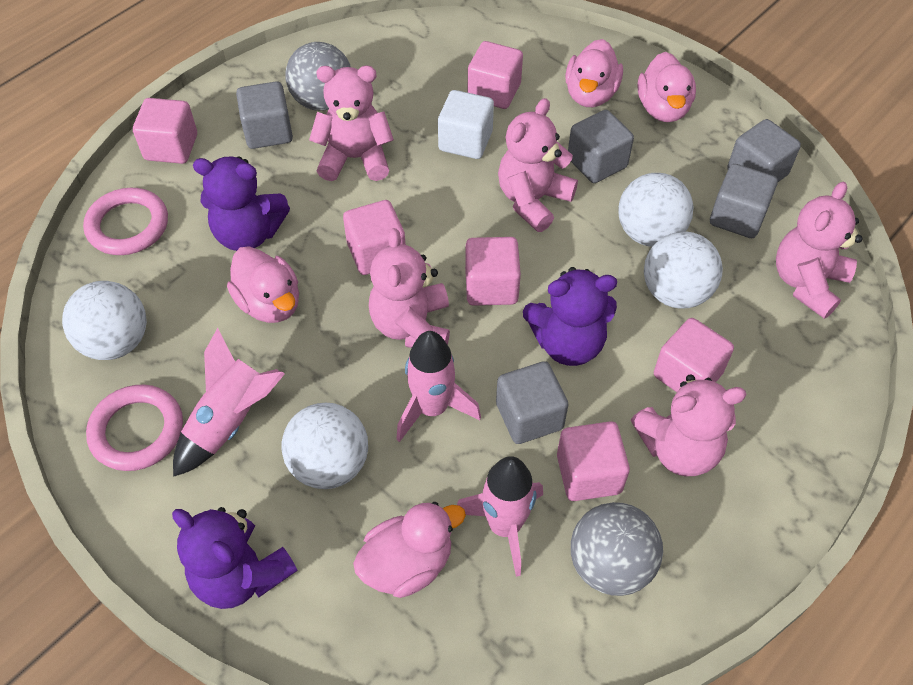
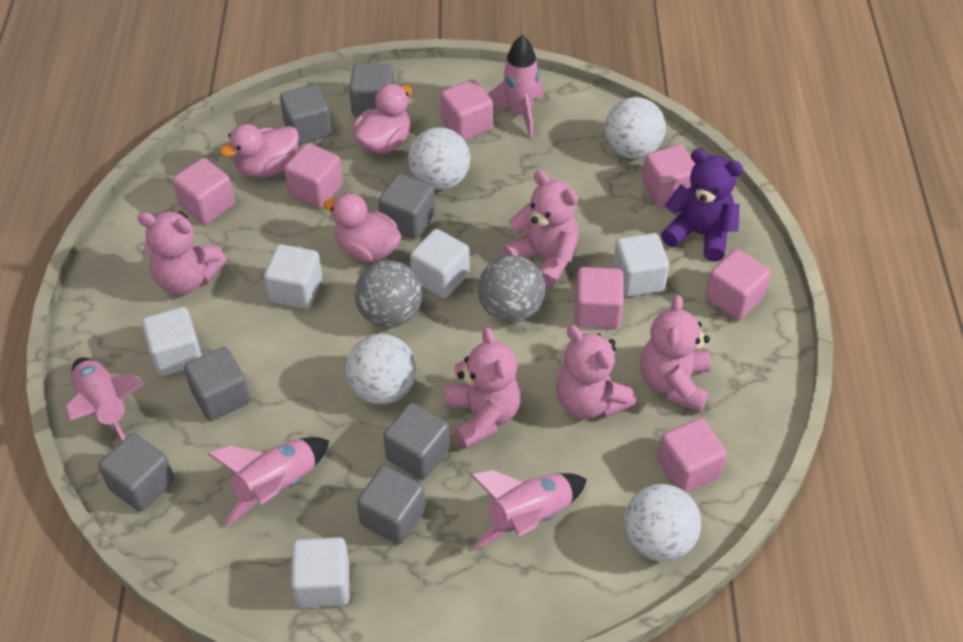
grey cube: [236,81,293,149] [496,361,569,444] [568,110,634,183] [710,164,778,238] [727,119,801,182] = 5 -> [99,433,174,512] [184,347,250,421] [280,84,332,145] [349,63,394,117] [357,466,426,545] [378,174,435,239] [383,403,450,480] = 7
pink cube: [133,98,197,164] [343,200,405,275] [465,237,521,306] [468,41,523,109] [557,421,630,501] [654,318,734,392] = 6 -> [172,158,235,225] [284,143,343,208] [440,79,493,140] [575,267,624,329] [642,145,695,208] [657,418,727,493] [705,249,771,320] = 7
pink duck: [227,246,299,323] [353,502,466,598] [565,39,623,107] [638,52,696,122] = 4 -> [219,124,299,178] [323,193,401,262] [353,84,412,154] = 3
pink ring: [83,188,168,255] [86,384,183,471] = 2 -> none = 0
pink rocket: [173,328,285,477] [396,331,481,442] [457,456,543,577] = 3 -> [66,357,144,441] [208,437,330,526] [471,470,587,549] [487,35,544,139] = 4
purple teddy bear: [172,507,297,609] [193,157,290,251] [523,267,617,366] = 3 -> [661,149,743,262] = 1
white cube: [438,90,494,159] = 1 -> [142,307,202,376] [264,244,322,309] [291,537,349,608] [410,229,470,298] [613,233,669,297] = 5

